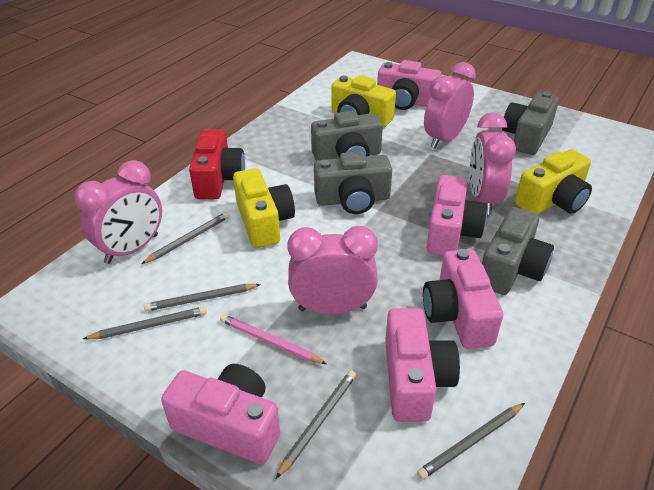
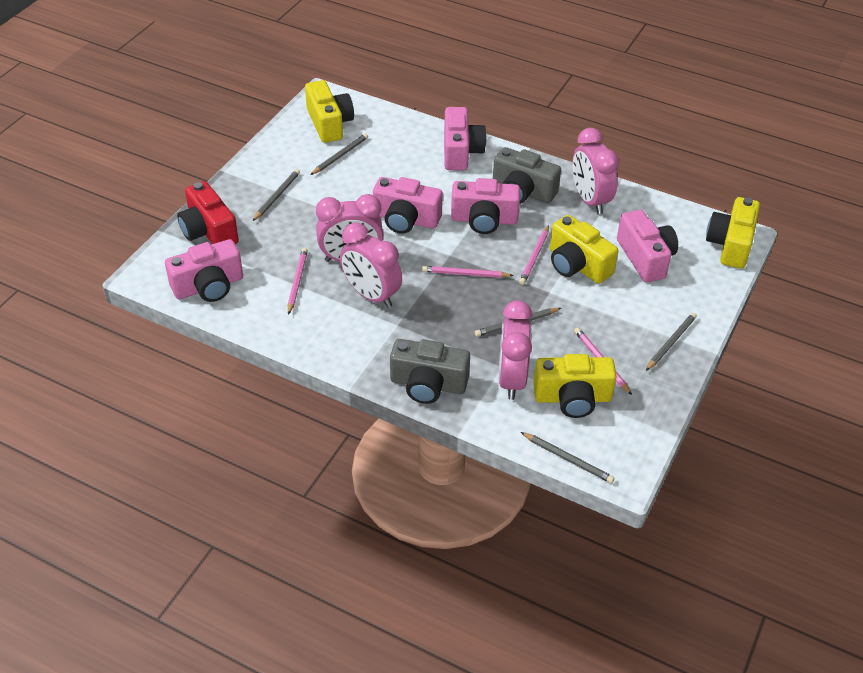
grey camera: [311,111,383,161] [314,151,392,214] [482,207,554,295] [502,92,559,155] = 4 -> [390,339,470,404] [493,147,561,204] = 2
pink pencil: [220,314,327,364] = 1 -> [288,248,308,315] [422,266,514,278] [519,225,549,285] [574,328,632,395] = 4
yellow camera: [233,168,295,248] [332,75,396,127] [515,149,592,214] = 3 -> [305,80,354,143] [533,354,617,418] [550,215,618,284] [706,197,760,269] = 4

